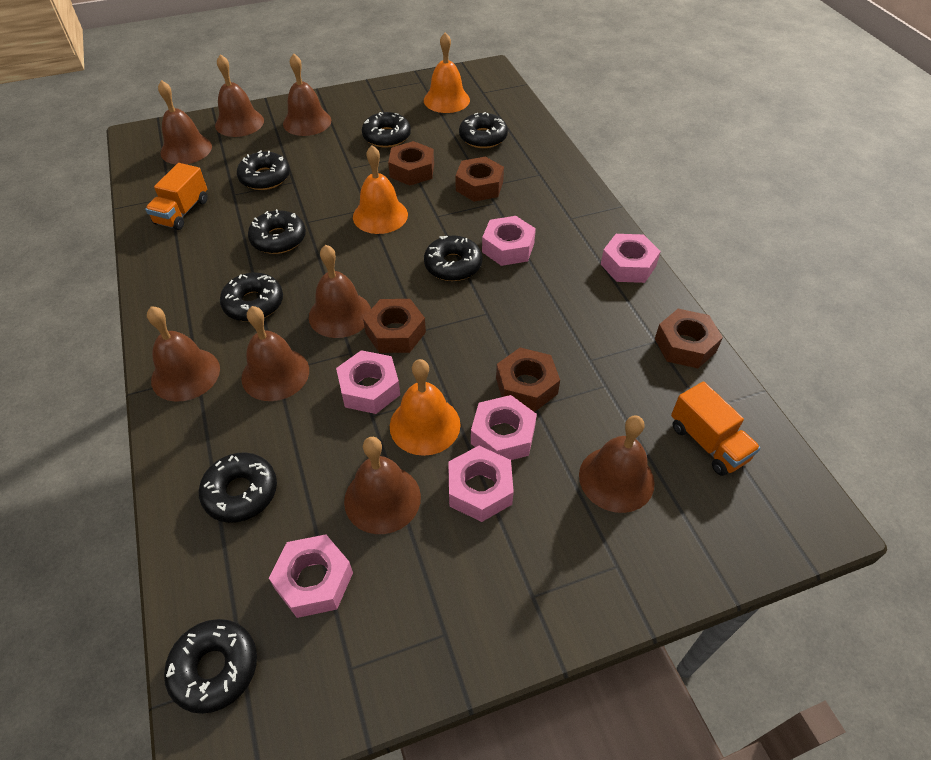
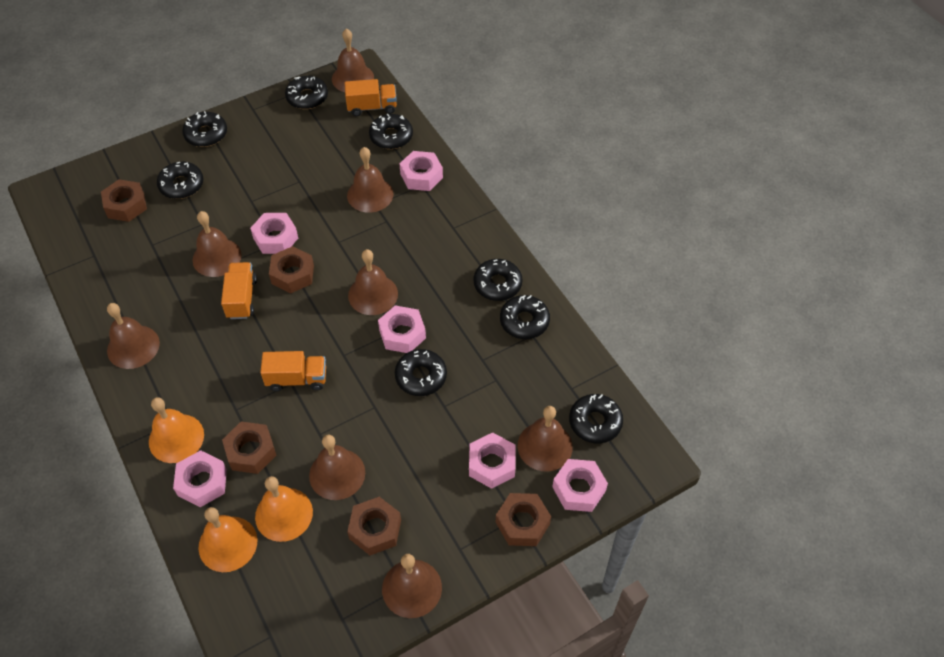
orange truck: [145,163,208,230] [671,381,760,476] = 2 -> [221,262,257,319] [260,351,326,391] [345,79,397,116] = 3

